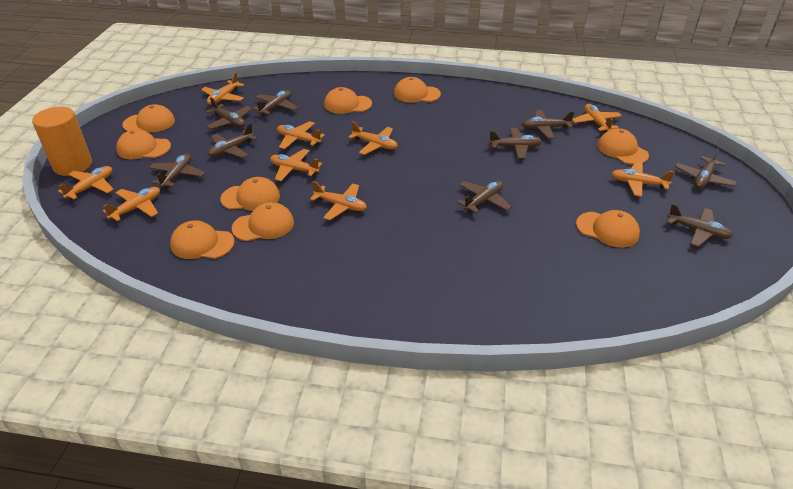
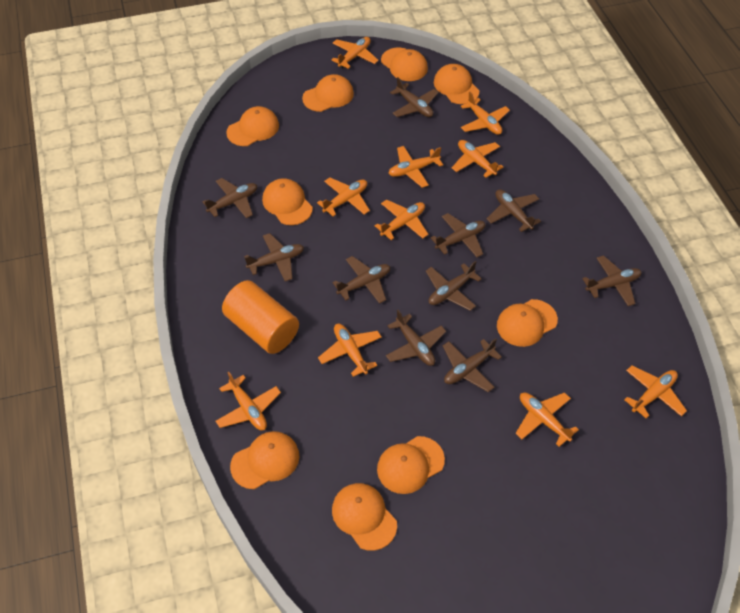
brown plane: [149,153,205,189] [205,97,252,129] [208,123,258,158] [252,90,298,116] [457,181,512,213] [489,128,542,158] [522,110,574,139] [667,204,733,247] [675,149,737,188] = 9 -> [203,178,257,218] [244,233,304,281] [333,256,390,304] [386,310,446,366] [390,77,439,117] [426,261,482,311] [431,213,485,257] [443,338,502,392] [486,189,541,232] [582,255,641,306] = 10
orange plane: [58,166,114,200] [102,187,160,221] [201,72,244,105] [270,149,322,181] [277,121,325,149] [310,181,367,220] [348,121,398,155] [572,104,622,133] [611,162,675,197] = 9 -> [215,372,281,431] [317,177,370,216] [318,324,382,377] [332,37,379,69] [375,200,428,240] [388,146,443,188] [452,140,504,178] [461,92,510,135] [515,393,579,447] [624,366,687,418] = 10

